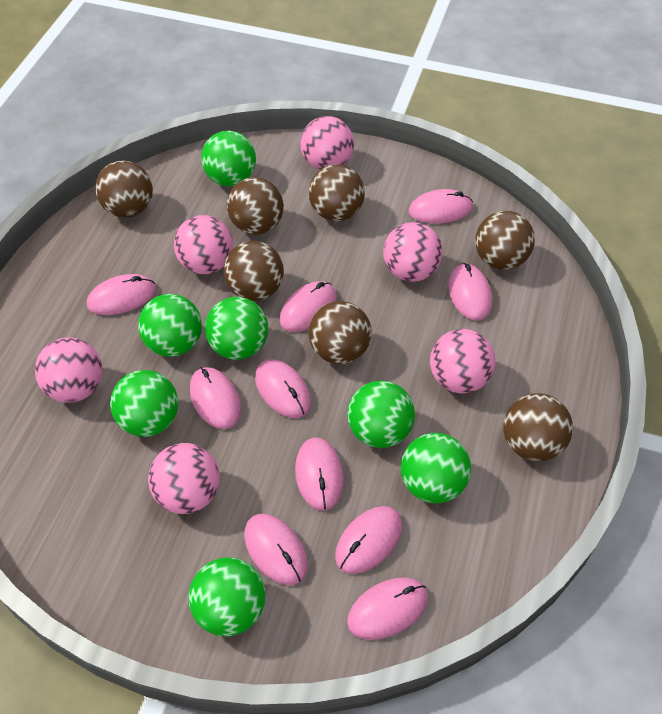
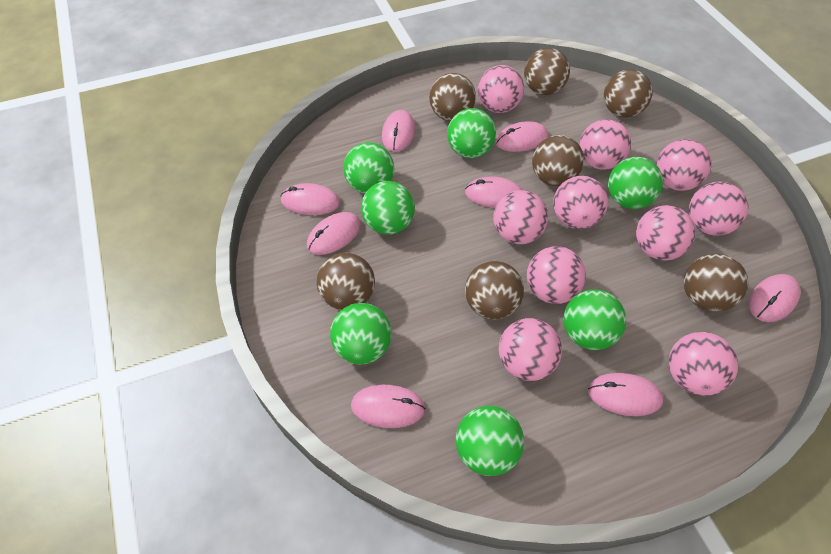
pink ball: [35,338,102,403] [148,443,220,514] [174,215,233,274] [300,116,354,170] [383,222,443,282] [430,329,495,394] = 6 -> [478,65,524,113] [493,190,548,244] [499,318,562,381] [527,246,586,304] [553,176,608,229] [580,119,631,170] [636,205,695,260] [656,139,711,191] [669,332,738,396] [689,182,748,236] = 10
pink mouse: [87,274,156,315] [190,367,241,429] [244,514,308,585] [255,359,311,418] [280,281,336,332] [295,438,344,511] [335,506,402,574] [347,577,428,640] [409,189,473,224] [449,263,492,321] = 10 -> [280,183,340,215] [307,212,361,255] [351,385,426,428] [382,110,415,152] [465,176,522,208] [495,121,548,152] [588,373,663,416] [749,274,801,322] = 8

